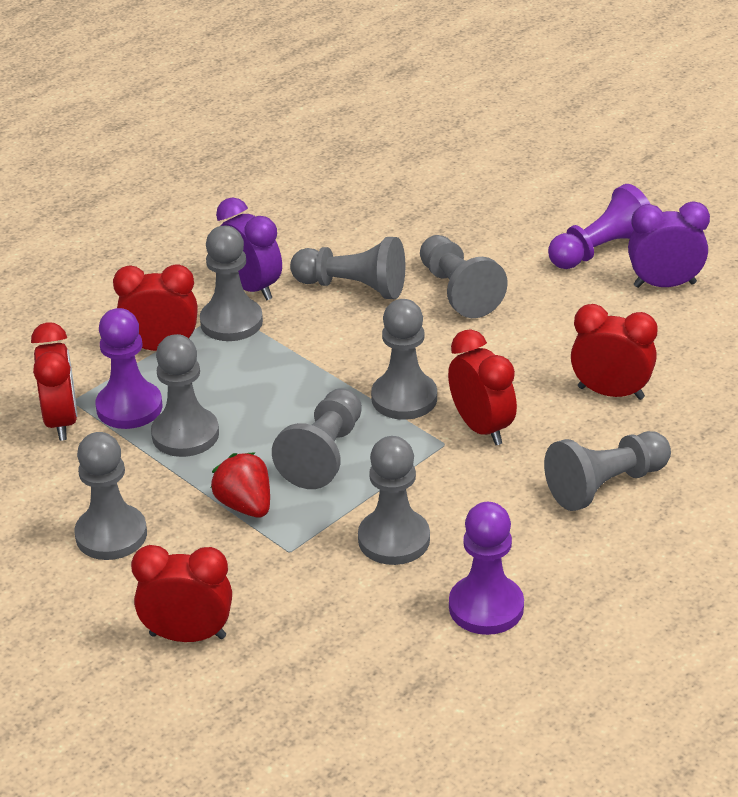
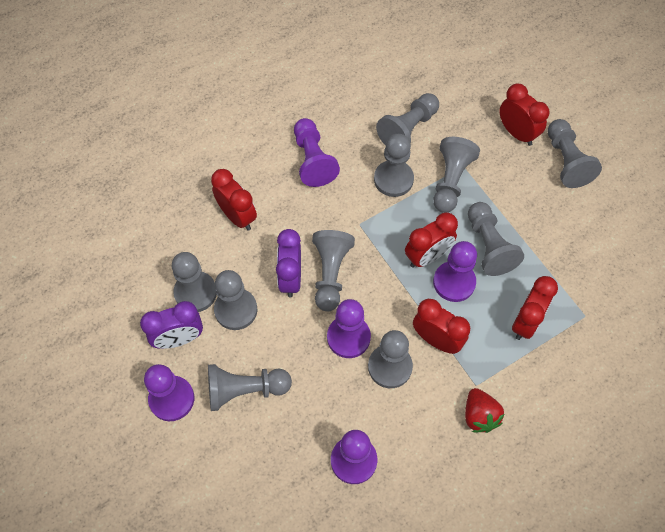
grey pawn: [74,432,147,560] [151,334,219,457] [200,226,263,341] [272,388,362,489] [290,237,405,299] [358,436,430,565] [371,299,437,420] [420,235,508,318] [544,431,671,511] = 9 -> [172,252,217,312] [208,364,292,411] [214,270,257,330] [312,230,355,311] [368,330,413,388] [374,134,414,197] [376,93,439,146] [433,137,480,213] [468,202,524,276] [547,119,602,188] = 10
purple pawn: [96,308,163,429] [449,502,524,635] [548,184,650,269] = 3 -> [144,364,194,421] [294,118,340,187] [327,299,371,358] [331,430,377,484] [433,241,477,302] = 5

